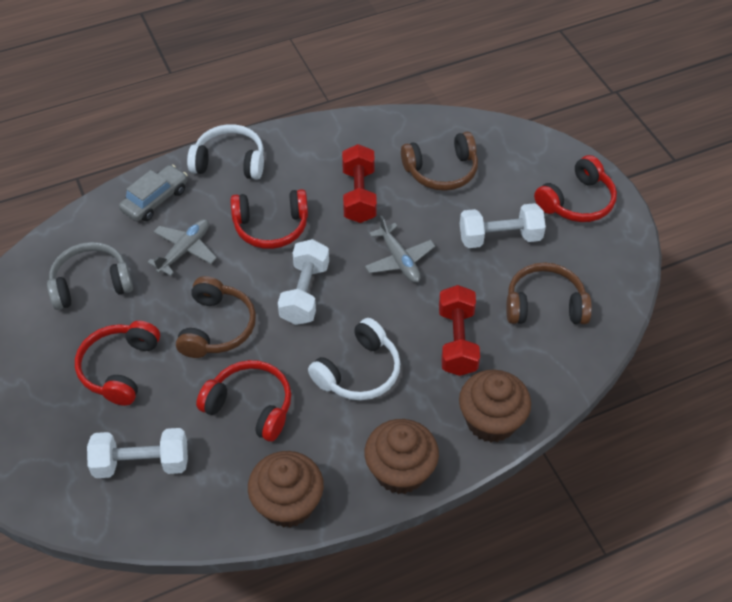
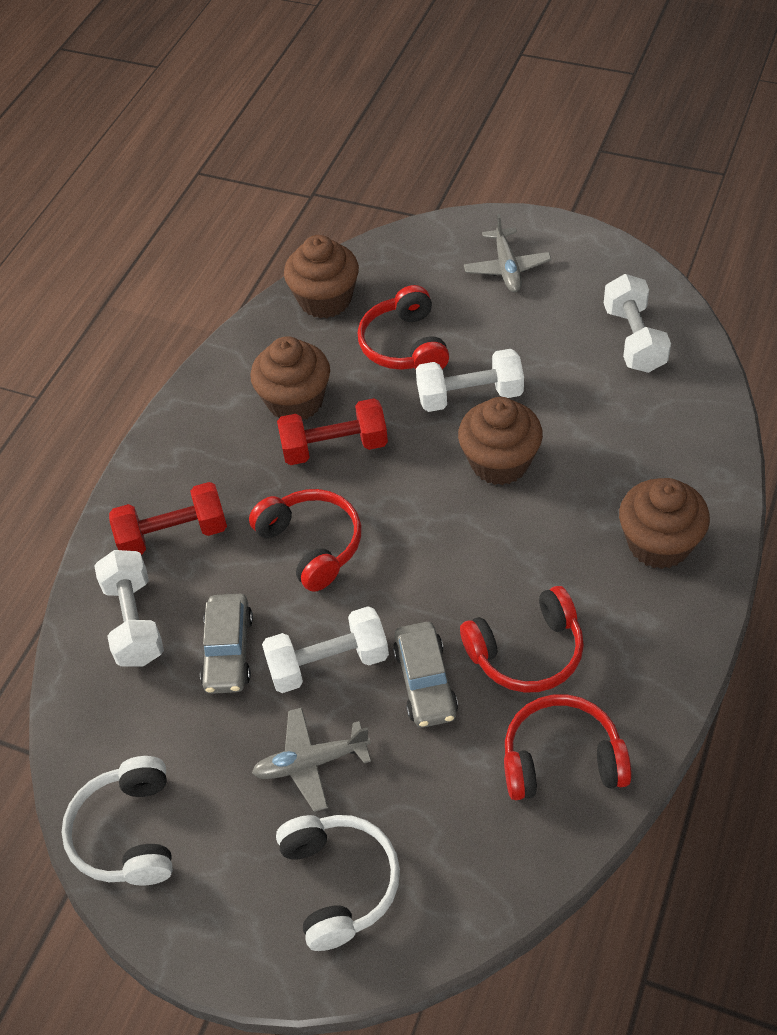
brown cupcake: [248,451,324,528] [365,419,439,494] [459,370,531,442] = 3 -> [250,336,330,420] [284,235,359,318] [458,397,543,485] [619,478,710,569] = 4
brown headphones: [176,276,256,358] [401,132,478,191] [506,262,592,324] = 3 -> none = 0
grey car: [119,165,188,222] = 1 -> [200,594,253,694] [393,622,458,728] = 2
grey headphones: [47,242,133,310] = 1 -> none = 0
white dumbbell: [87,428,188,478] [278,239,329,325] [460,203,546,248] = 3 -> [94,550,164,667] [262,606,389,693] [416,349,524,412] [604,274,671,373] = 4

